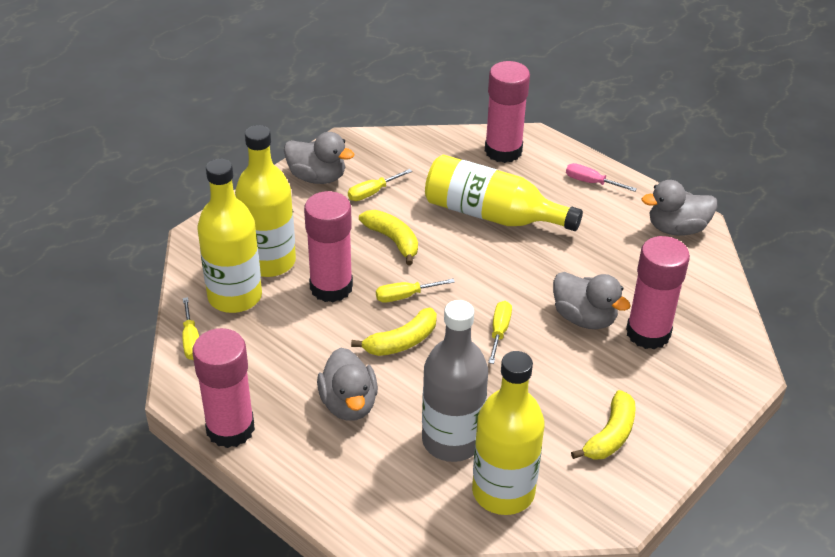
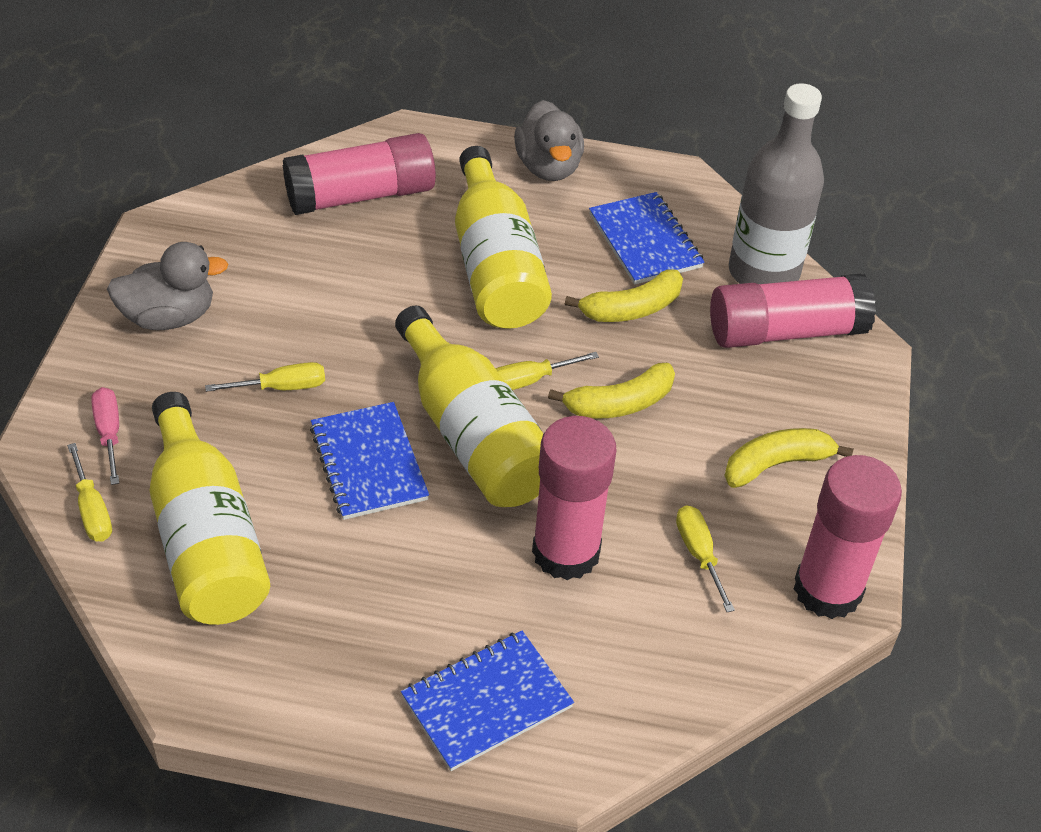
blue notebook: none = 0 -> [310,402,429,520] [401,630,574,771] [589,192,705,285] = 3
grey duck: [284,132,354,184] [317,347,378,421] [553,272,631,329] [641,180,717,236] = 4 -> [107,242,228,330] [514,100,584,181] = 2
yellow bottle: [197,159,262,313] [235,125,296,277] [425,155,583,231] [472,351,544,515] = 4 -> [149,392,270,625] [395,306,544,507] [455,146,552,329] = 3

